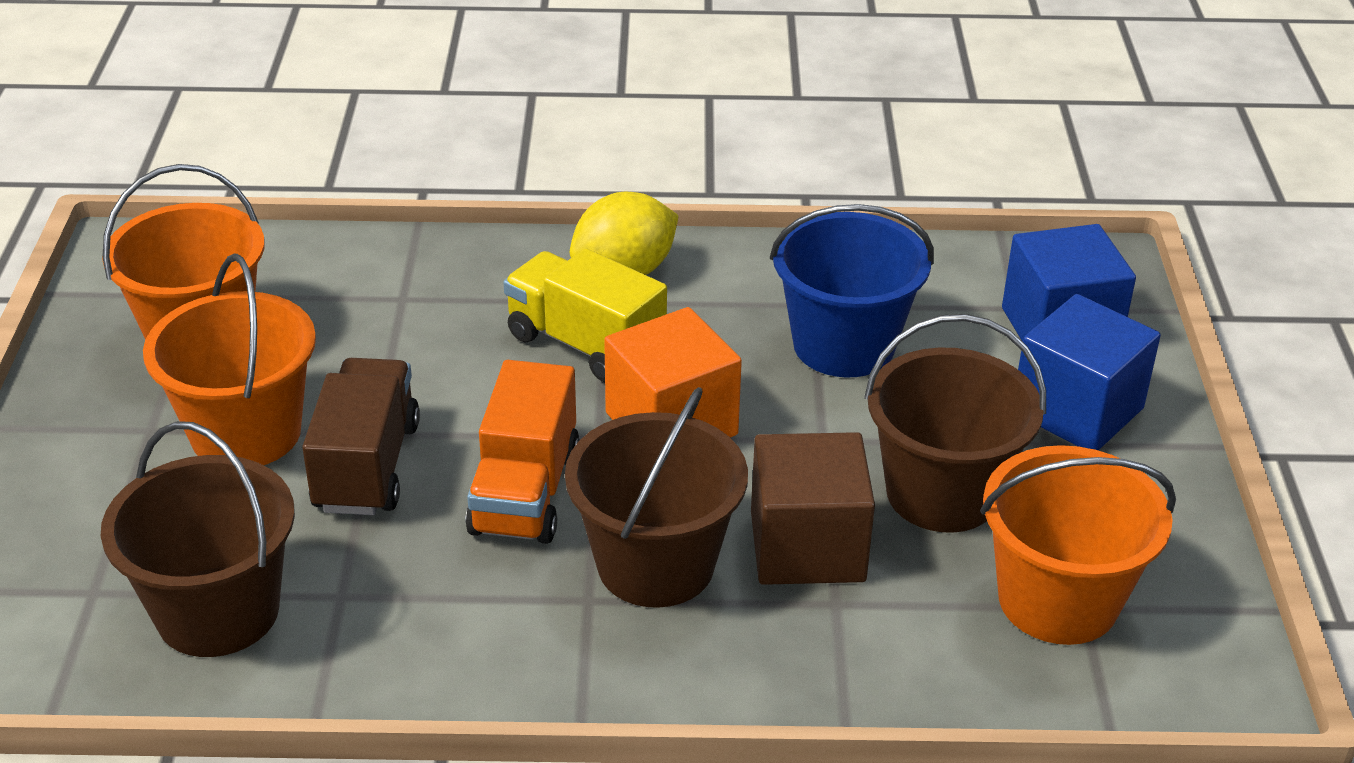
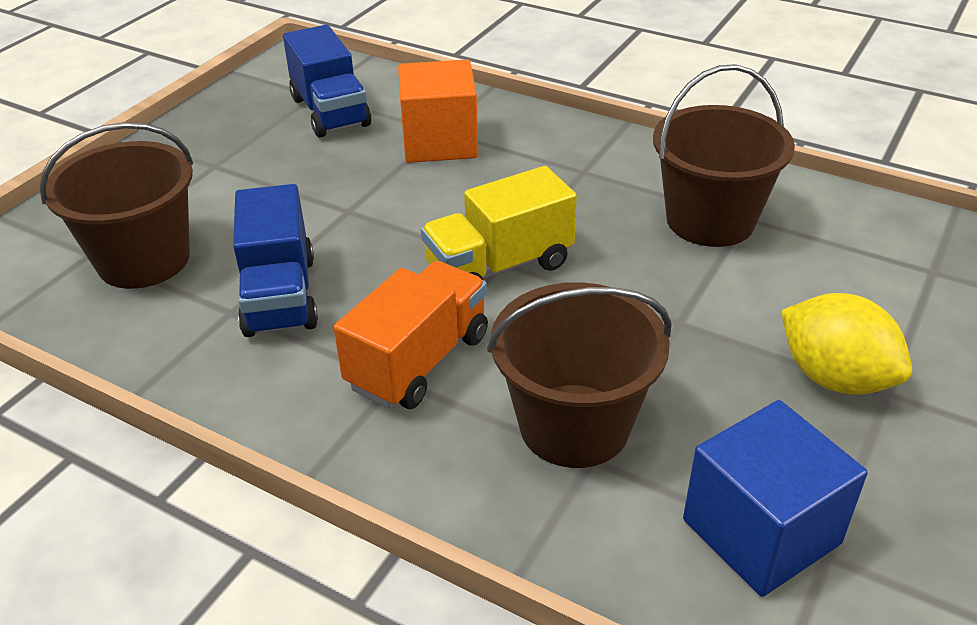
blue bucket: [770,204,934,377] = 1 -> none = 0
blue cube: [1002,224,1136,342] [1018,294,1161,450] = 2 -> [683,400,867,597] = 1
blue truck: none = 0 -> [233,184,318,337] [283,25,371,138] = 2
brown cube: [751,432,875,585] = 1 -> none = 0
brown truck: [302,358,420,515] = 1 -> none = 0
orange bucket: [102,164,265,339] [143,254,316,465] [980,445,1176,645] = 3 -> none = 0

